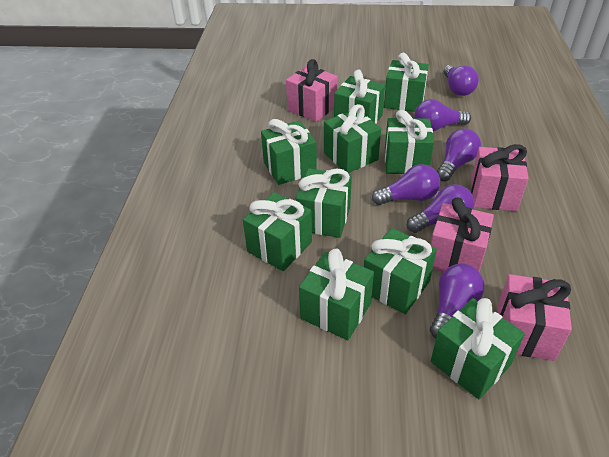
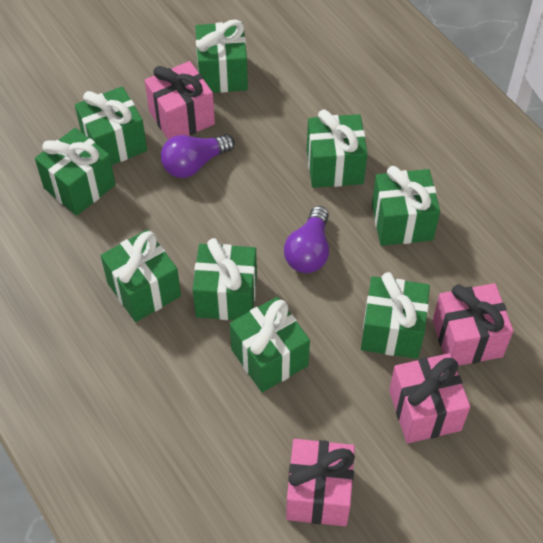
green gift: [243,192,312,271] [261,119,317,185] [296,168,352,238] [299,249,374,340] [324,104,381,173] [334,69,385,124] [364,228,437,314] [384,53,429,112] [385,110,434,174] [431,298,525,399] = 10 -> [35,128,116,216] [75,86,147,165] [101,229,181,322] [193,238,257,320] [195,20,248,93] [230,297,310,392] [307,109,368,188] [361,272,430,359] [372,166,440,246] = 9
purple light bulb: [372,164,440,205] [407,184,474,233] [414,99,471,131] [430,264,484,338] [437,128,481,182] [444,65,479,96] = 6 -> [161,134,235,178] [284,206,329,273] = 2

